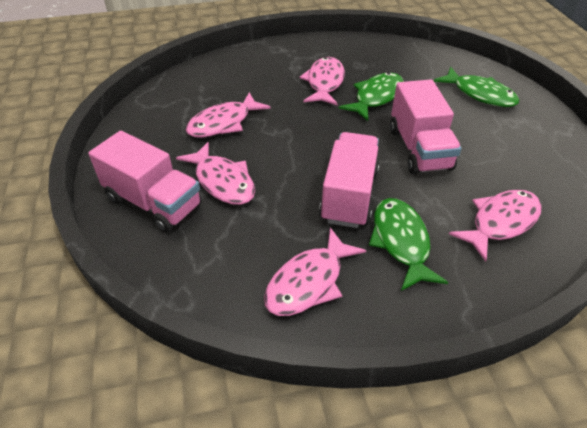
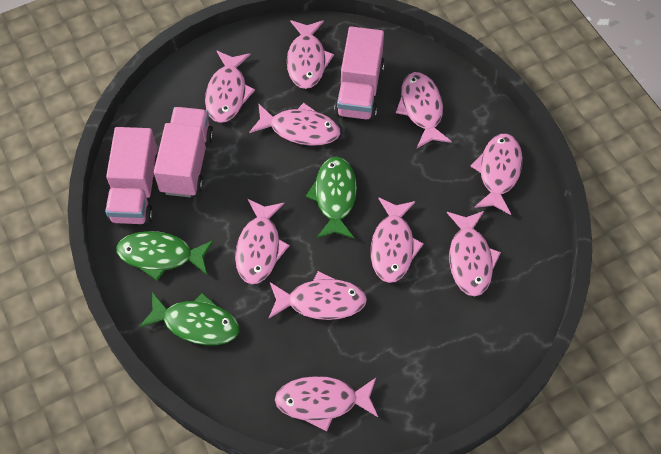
pink fish: [176,142,255,205] [186,92,271,138] [264,228,366,316] [299,57,345,105] [449,189,542,262] = 5 -> [205,51,255,123] [235,199,290,284] [249,103,340,146] [269,271,367,320] [275,376,378,431] [287,20,334,89] [371,198,424,283] [396,72,452,148] [447,211,501,297] [470,134,523,215] = 10

